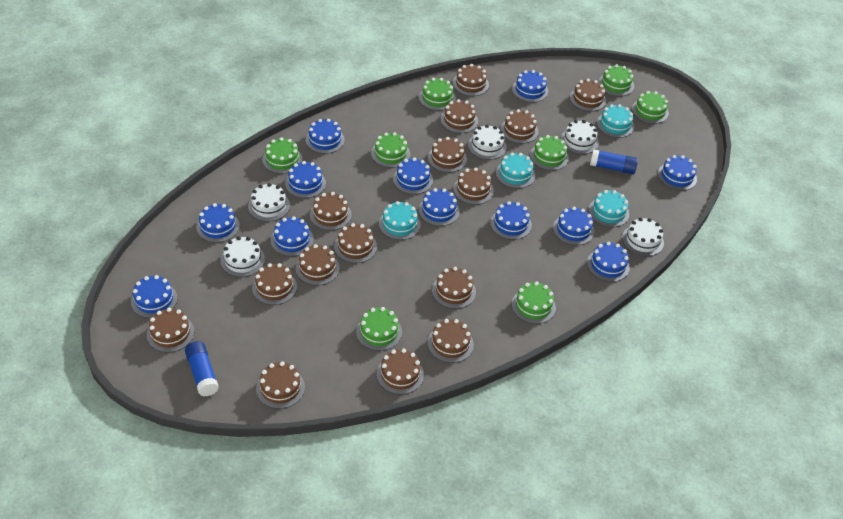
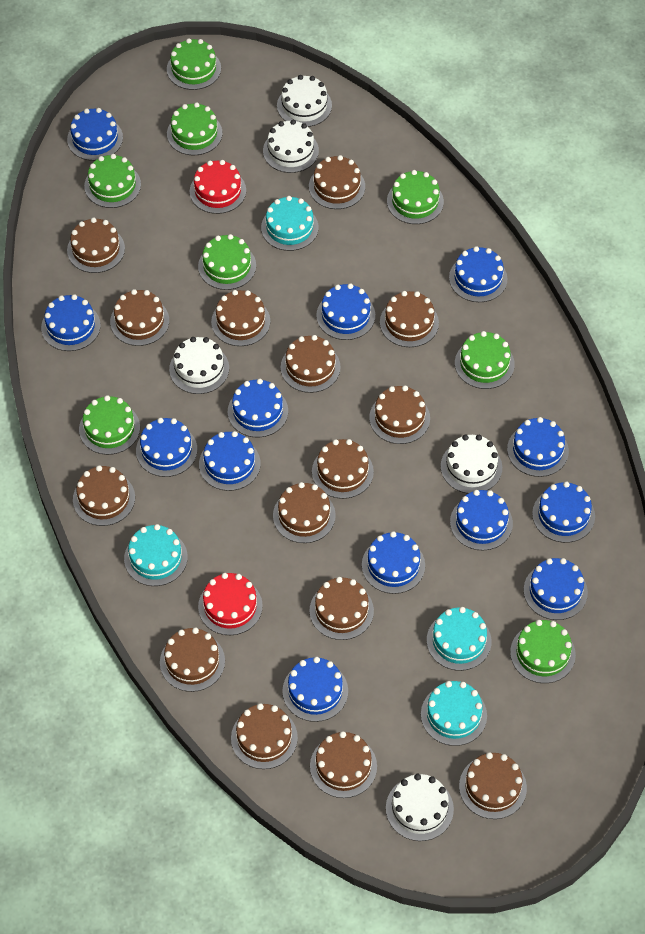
blue cake: [131,275,178,318] [196,203,240,243] [271,216,314,256] [285,161,326,198] [306,119,345,154] [393,158,433,194] [419,188,460,226] [490,201,532,240] [512,70,548,102] [553,207,594,245] [587,242,630,282] [658,155,697,191] = 12 -> [41,294,101,351] [67,108,123,161] [136,418,197,477] [199,431,261,491] [228,379,288,437] [282,657,348,722] [316,283,375,340] [362,531,425,594] [449,246,508,302] [450,490,513,551] [507,417,569,477] [524,558,588,620] [532,481,595,543] = 13
blue glue stick: [185,341,219,396] [590,149,638,174] = 2 -> none = 0
red cake: none = 0 -> [190,160,246,214] [198,573,263,635] = 2

